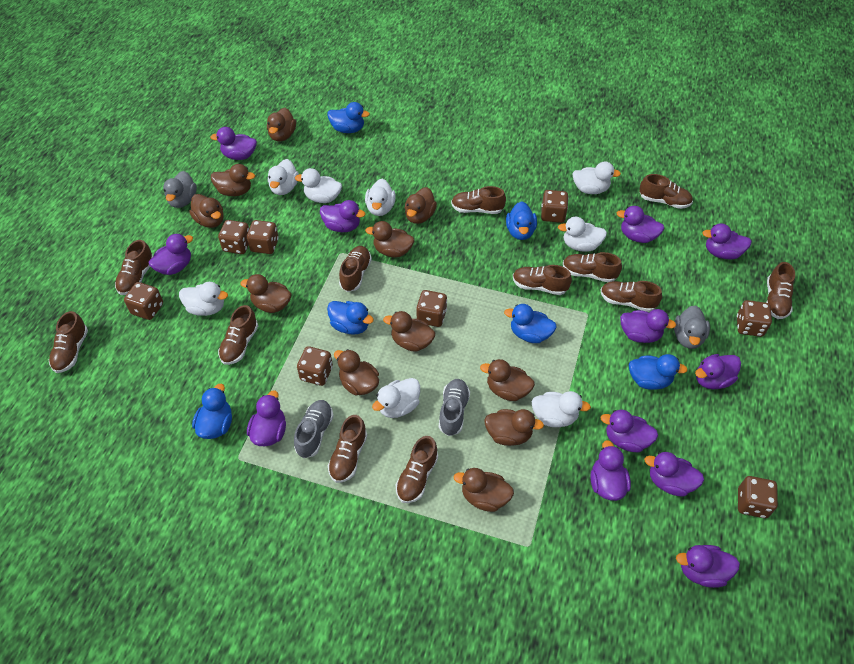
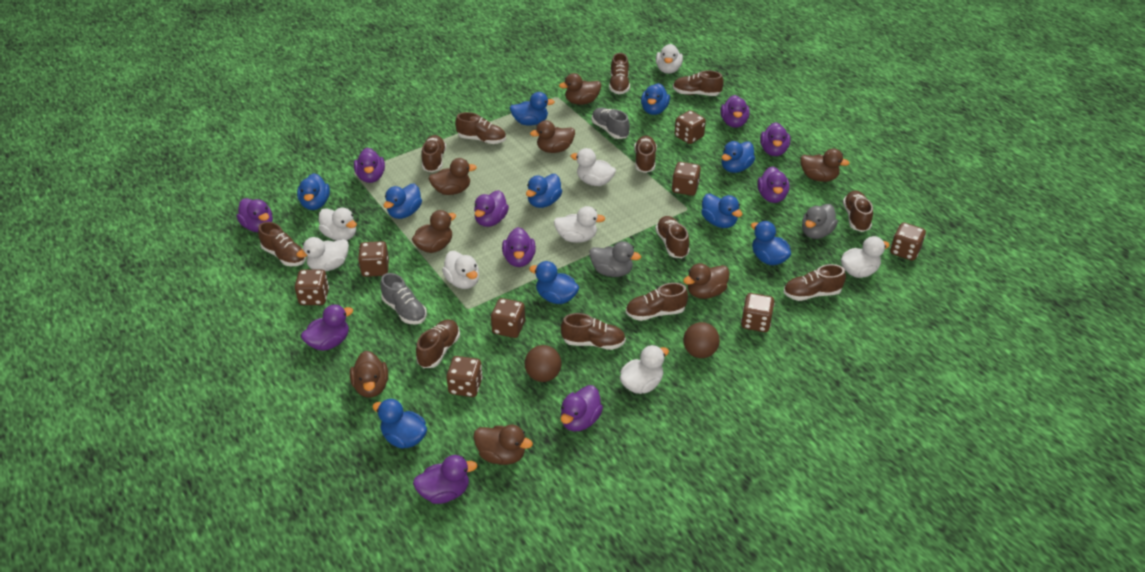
blue duck: [192,384,232,439] [327,102,370,133] [327,301,374,335] [504,304,557,343] [506,201,537,240] [629,354,688,390] = 6 -> [297,173,330,210] [372,399,427,449] [384,183,422,219] [510,92,555,126] [526,174,562,208] [529,261,579,304] [641,83,670,115] [701,194,742,228] [722,141,755,173] [751,221,791,265] = 10
brown ball: none = 0 -> [525,345,562,382] [683,322,720,358] = 2
brown duck: [189,194,224,228] [211,164,255,196] [240,274,291,313] [267,108,296,142] [334,349,379,396] [365,221,414,258] [383,311,435,351] [405,187,437,224] [454,468,514,512] [480,359,535,401] [484,409,544,446] = 11 -> [350,351,388,397] [412,210,456,253] [428,158,477,195] [473,425,533,465] [530,120,575,153] [559,73,601,105] [683,263,730,299] [800,149,850,182] = 8
purple duck: [149,234,193,275] [211,127,257,160] [247,390,286,446] [320,200,365,232] [590,440,631,501] [600,410,658,452] [617,206,665,243] [620,309,676,343] [644,452,704,497] [676,545,740,588] [695,354,741,389] [702,223,752,259] = 12 -> [237,198,273,232] [301,305,353,351] [354,148,385,183] [413,455,477,504] [474,190,509,227] [502,227,536,267] [560,385,603,432] [721,95,750,128] [757,166,789,203] [760,122,790,156] = 10

